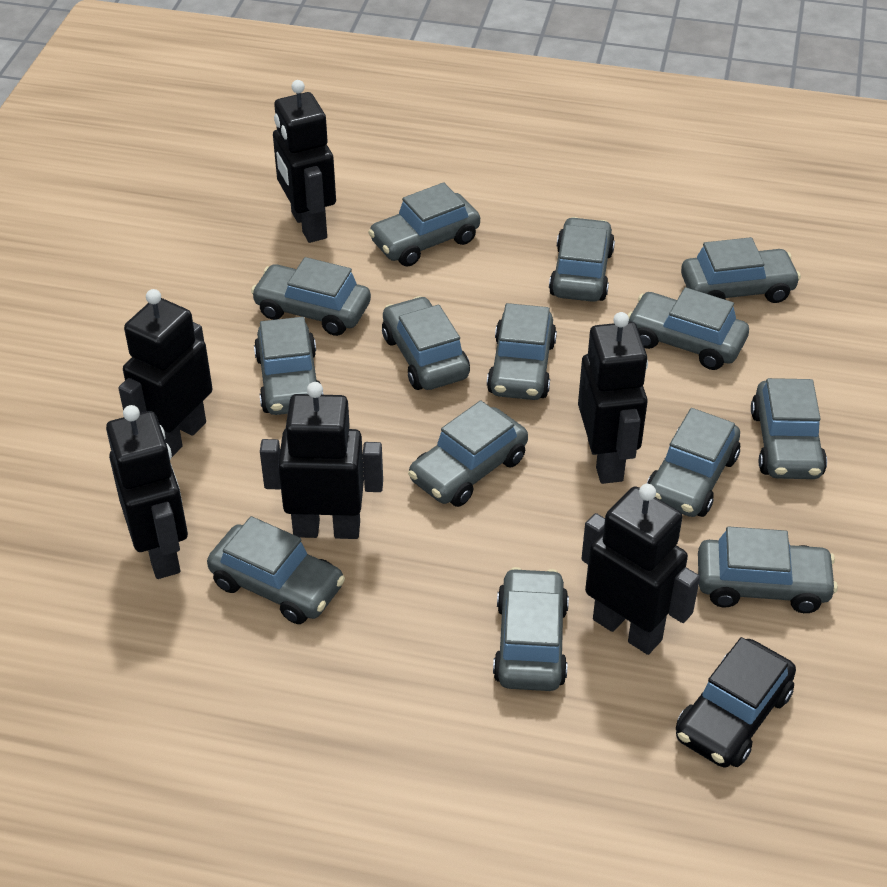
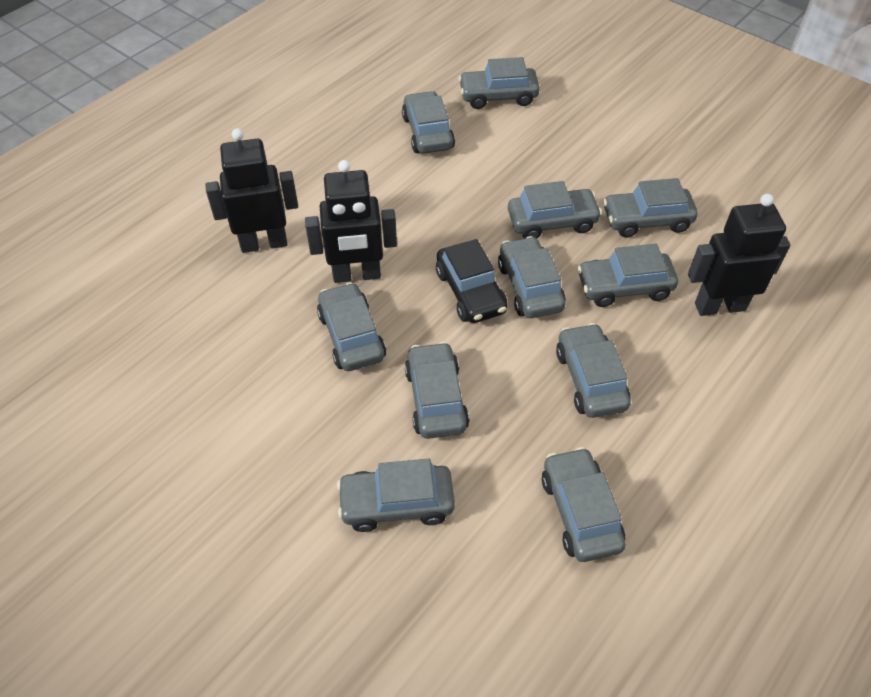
black robot: [106,405,188,579] [118,289,213,457] [260,382,383,539] [273,80,336,243] [578,312,648,484] [581,484,700,655] = 6 -> [205,128,298,253] [305,160,397,283] [688,194,790,316] = 3
grey car: [207,516,345,624] [251,257,371,336] [254,317,323,415] [368,182,480,267] [382,296,470,390] [408,400,528,507] [487,303,557,400] [493,567,569,691] [549,217,615,302] [628,287,749,370] [647,408,740,517] [681,237,801,303] [698,526,838,613] [751,378,827,479] = 14 -> [317,282,386,371] [337,459,455,532] [402,91,455,154] [405,342,469,439] [458,57,540,109] [498,236,566,318] [508,181,602,238] [542,447,626,562] [556,323,631,418] [577,244,678,307] [603,178,698,237] = 11

